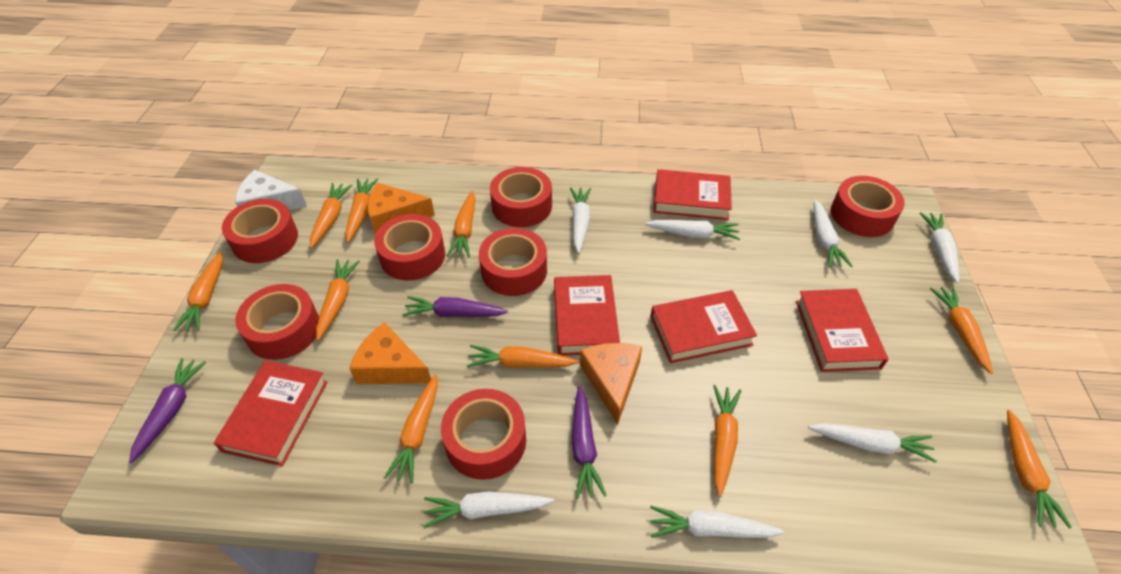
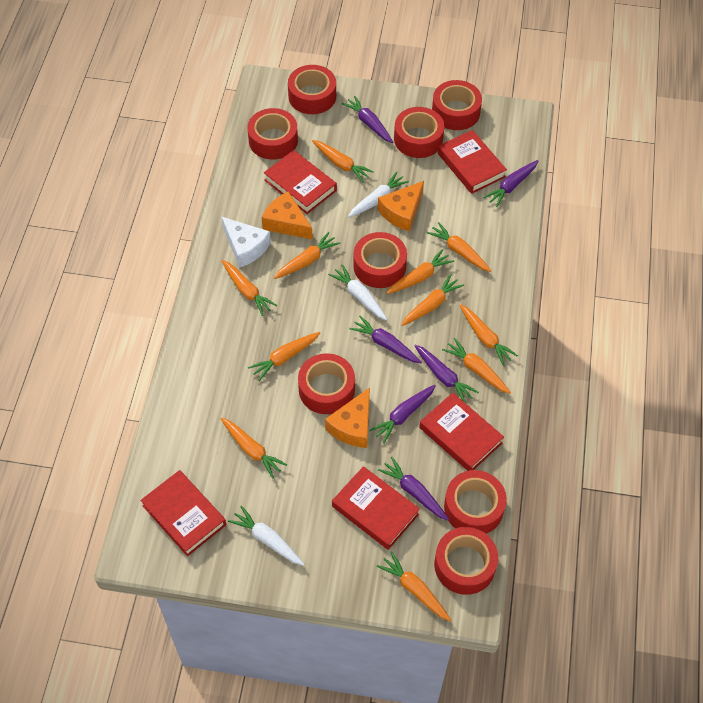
orange carrot: [174,252,223,331] [310,183,352,248] [316,259,360,341] [345,179,378,243] [384,374,438,483] [447,191,475,257] [467,345,579,368] [713,385,741,497] [930,286,993,374] [1007,410,1072,529] = 10 -> [221,418,287,479] [222,260,277,316] [248,332,320,381] [274,232,340,279] [312,140,374,182] [377,551,451,622] [386,249,454,294] [401,274,464,326] [427,222,491,272] [442,338,511,394] [460,304,518,366] = 11
purple carrot: [129,358,206,463] [403,296,508,317] [571,386,607,499] = 3 -> [342,96,393,143] [349,316,422,363] [369,385,436,443] [378,457,449,521] [414,345,479,403] [483,160,538,207] = 6
red tape: [222,199,298,263] [235,284,319,360] [374,214,445,280] [441,389,526,480] [479,228,547,296] [490,167,552,227] [831,176,905,237] = 7 -> [247,108,298,160] [288,65,336,114] [298,353,355,414] [353,232,407,288] [394,107,444,158] [432,80,482,130] [434,527,498,595] [444,470,507,534] = 8
white carrot: [423,492,554,528] [570,187,591,253] [645,220,740,240] [650,506,784,538] [808,423,937,463] [814,199,852,268] [920,212,959,284] = 7 -> [228,505,304,566] [328,264,387,321] [348,172,409,217] = 3

